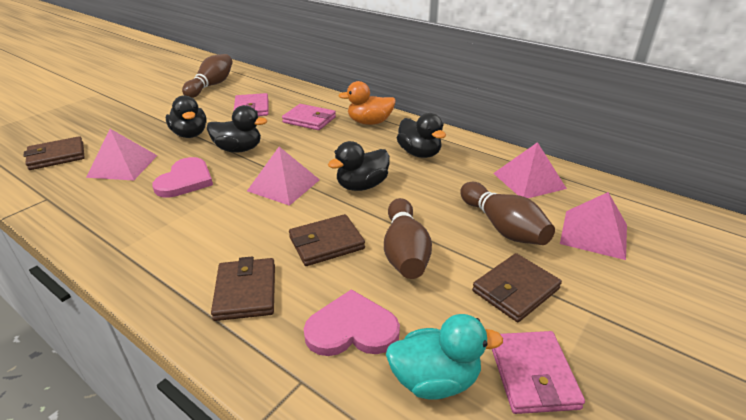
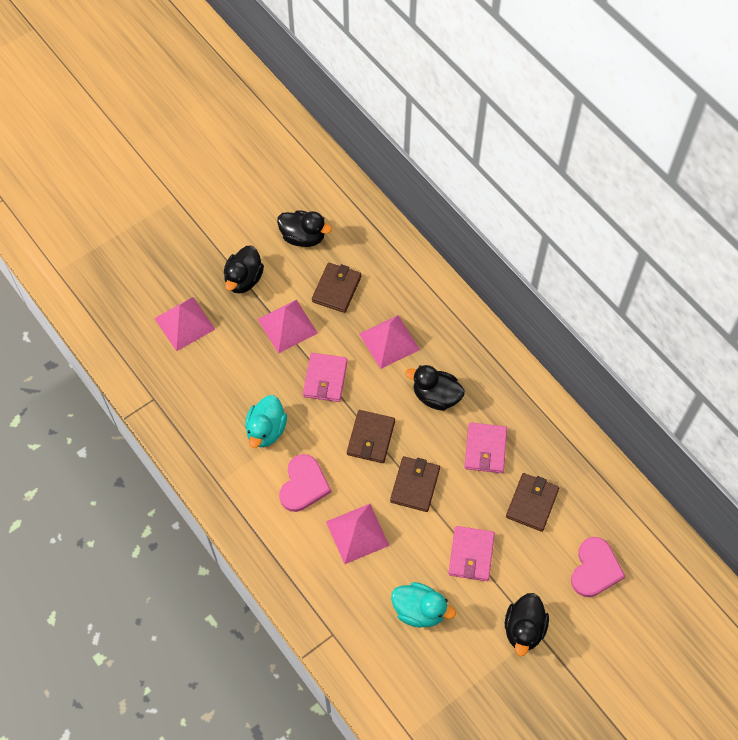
brown bowling pin: [182,54,233,98] [384,198,432,279] [460,182,555,245] = 3 -> none = 0
orange duck: [338,81,396,125] = 1 -> none = 0
turquoise duck: [386,314,503,400] = 1 -> [245,395,287,448] [391,582,456,628] = 2

